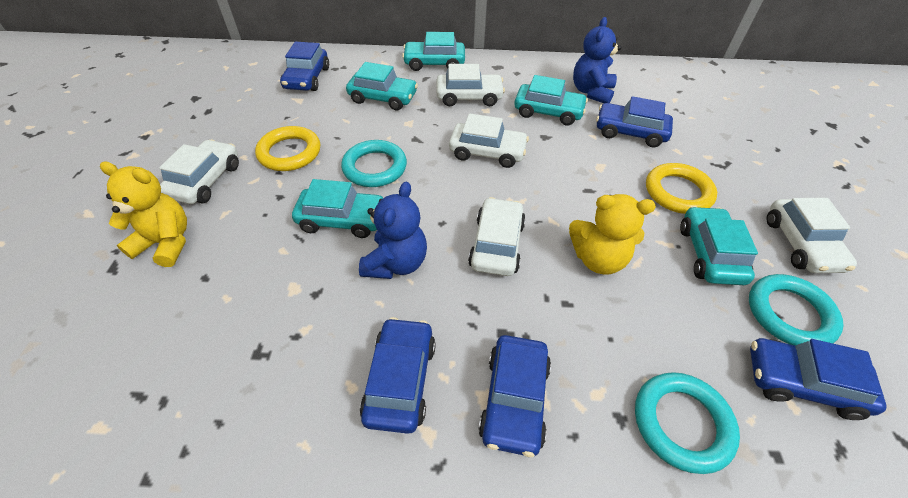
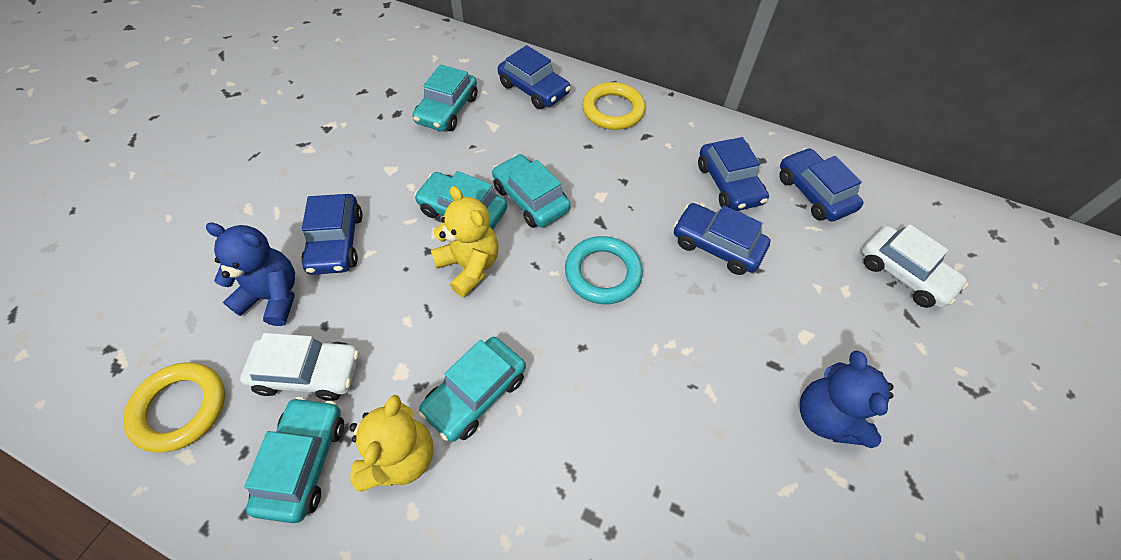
turquoise ring: [341,140,407,187] [635,372,740,474] [749,274,844,346] = 3 -> [565,236,643,304] = 1
white car: [159,140,239,204] [436,64,505,106] [449,113,529,168] [468,197,526,276] [766,198,857,273] = 5 -> [240,333,359,401] [862,224,968,308] = 2

